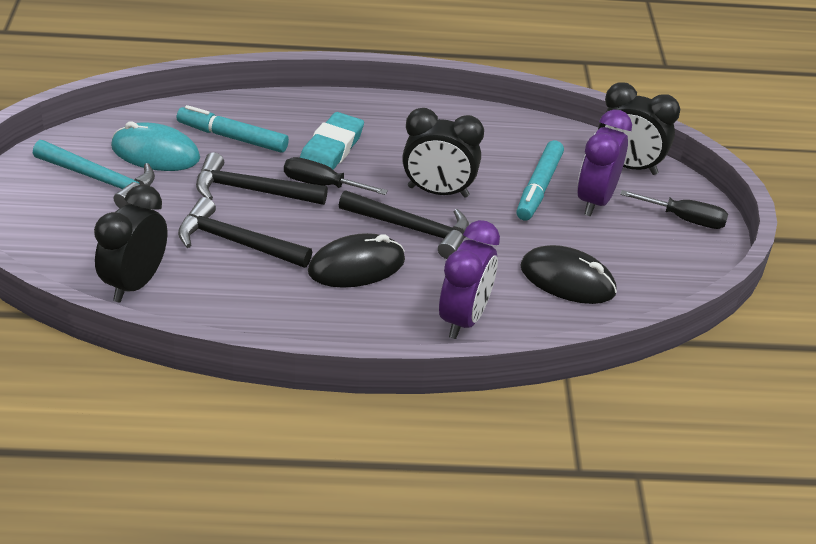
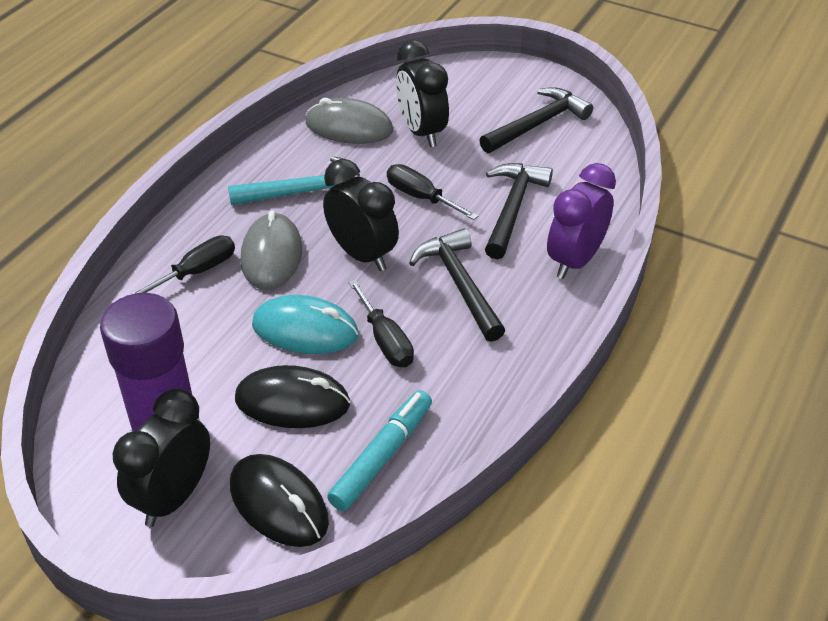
black screwdriver: [284,157,388,195] [620,190,728,229] = 2 -> [130,235,235,295] [348,280,414,367] [387,164,478,220] = 3
grey mouse: none = 0 -> [241,210,302,290] [305,98,393,144] = 2
purple clock: [439,220,500,339] [577,109,632,216] = 2 -> [547,163,616,279] = 1
purple glue stick: none = 0 -> [100,293,200,432] = 1
turquoise eraser: [300,112,364,170] = 1 -> none = 0
turquoise marker: [177,105,289,153] [516,140,564,221] = 2 -> [327,390,432,511] = 1

